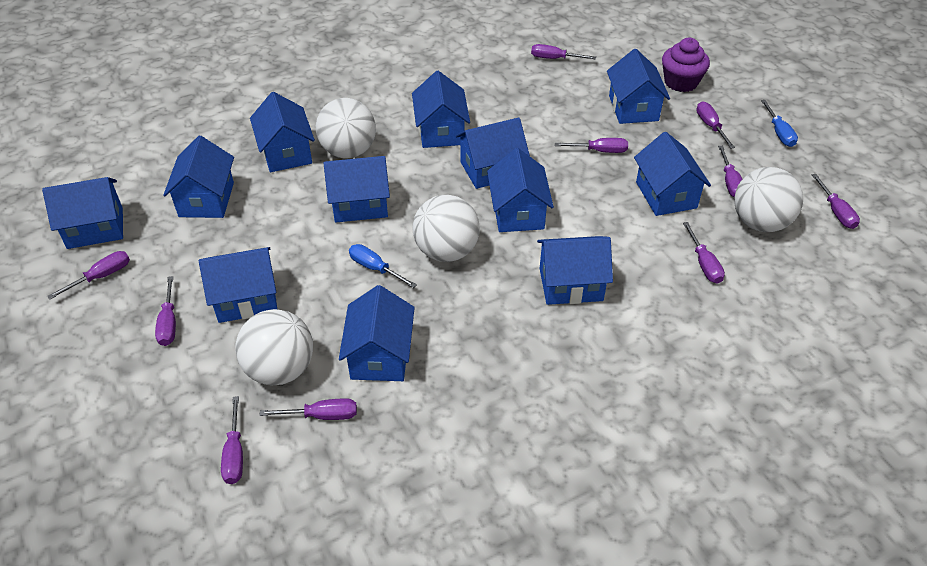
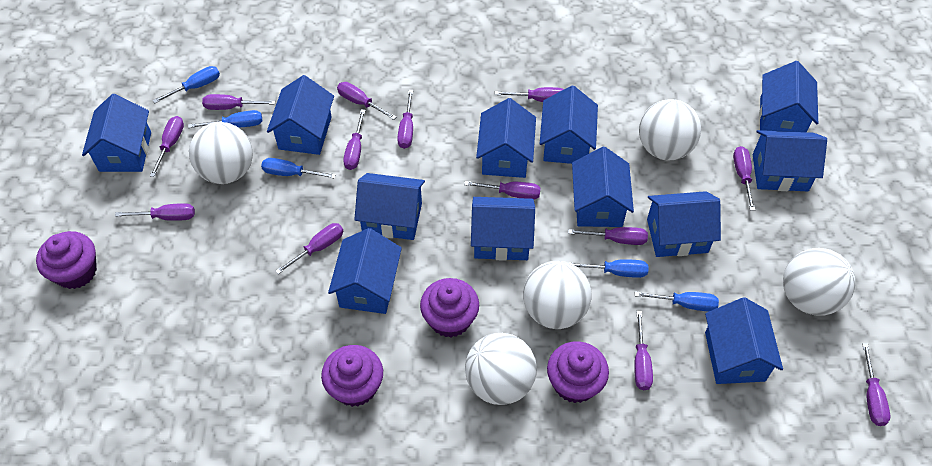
blue screwdriver: [349,244,417,288] [761,100,798,147] = 2 -> [153,66,220,103] [188,110,262,128] [261,158,336,179] [568,259,649,278] [635,291,719,312] = 5
purple cupcake: [662,38,710,92] = 1 -> [36,231,97,289] [321,345,383,407] [420,278,479,337] [547,341,609,403] = 4
purple screwdriver: [47,251,130,299] [155,276,176,346] [221,396,243,484] [259,398,357,420] [531,44,596,59] [555,138,628,153] [683,222,725,284] [696,101,735,149] [718,146,742,197] [812,174,860,229] = 10 -> [115,203,195,221] [150,116,184,177] [202,94,275,110] [275,223,343,274] [337,82,396,120] [343,109,366,170] [397,90,413,149] [464,181,541,200] [495,87,564,102] [568,227,648,245] [634,311,653,390] [733,146,755,211] [862,343,890,426] = 13
white ball: [235,309,313,386] [316,98,376,158] [412,195,480,262] [734,167,803,232] = 4 -> [189,122,253,184] [465,333,537,405] [523,261,592,329] [639,99,701,161] [783,248,855,315] = 5

